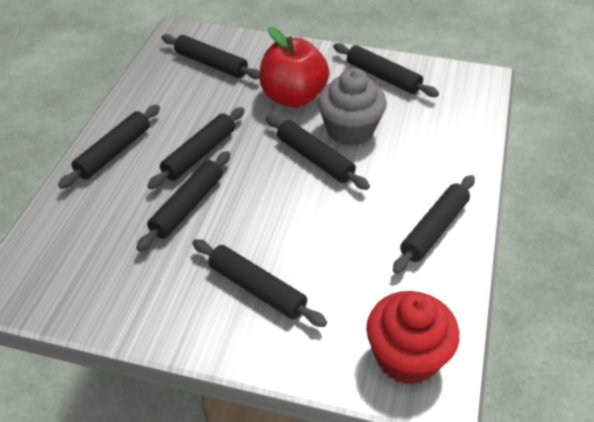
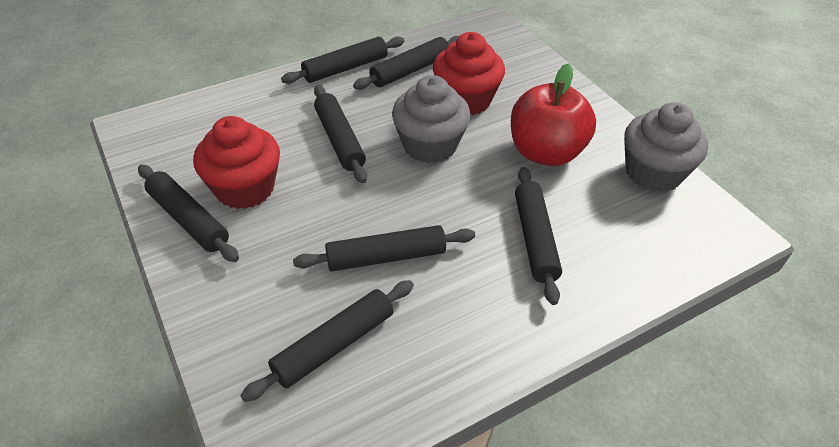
black rolling pin: [58,105,160,189] [136,151,230,251] [147,107,244,189] [161,34,260,79] [192,239,327,327] [266,115,370,190] [333,43,439,97] [393,175,475,274] = 8 -> [138,165,239,262] [240,280,414,402] [281,37,404,84] [293,225,475,271] [314,85,367,183] [353,36,459,90] [515,167,562,305] = 7
grey cupcake: [318,69,387,146] = 1 -> [392,75,471,164] [624,102,708,192] = 2
red cupcake: [366,291,460,385] = 1 -> [193,116,280,209] [433,32,505,115] = 2

